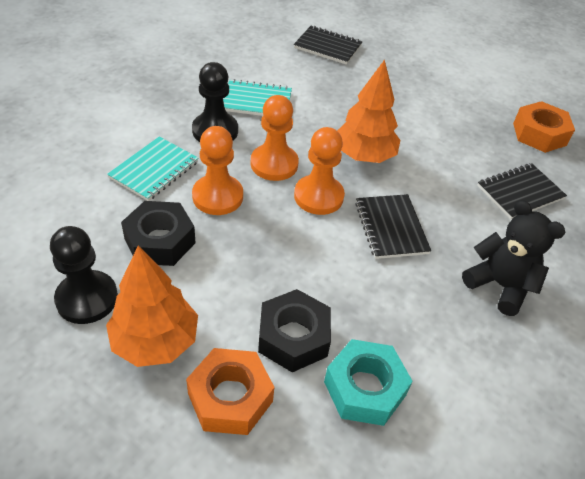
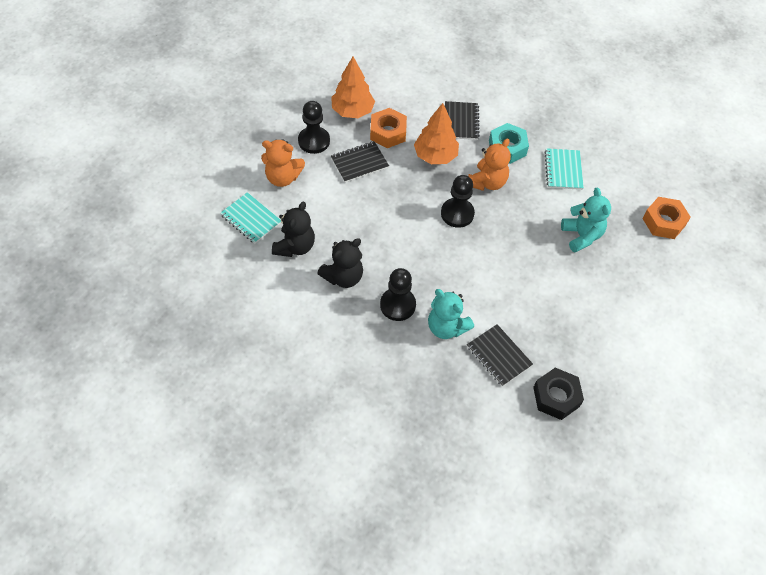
black nut: [121,201,196,266] [258,289,331,372] = 2 -> [533,368,584,420] = 1
black pawn: [50,226,118,324] [192,62,238,142] = 2 -> [298,101,330,154] [380,268,416,321] [441,175,475,228] = 3
black teddy bear: [462,200,566,316] = 1 -> [272,202,315,257] [317,238,363,288] = 2
orange pawn: [192,126,243,215] [251,95,299,181] [294,127,345,215] = 3 -> none = 0
orange teddy bear: none = 0 -> [261,139,305,187] [468,138,511,191] = 2
turquoise teddy bear: none = 0 -> [428,289,474,339] [561,187,611,253] = 2

